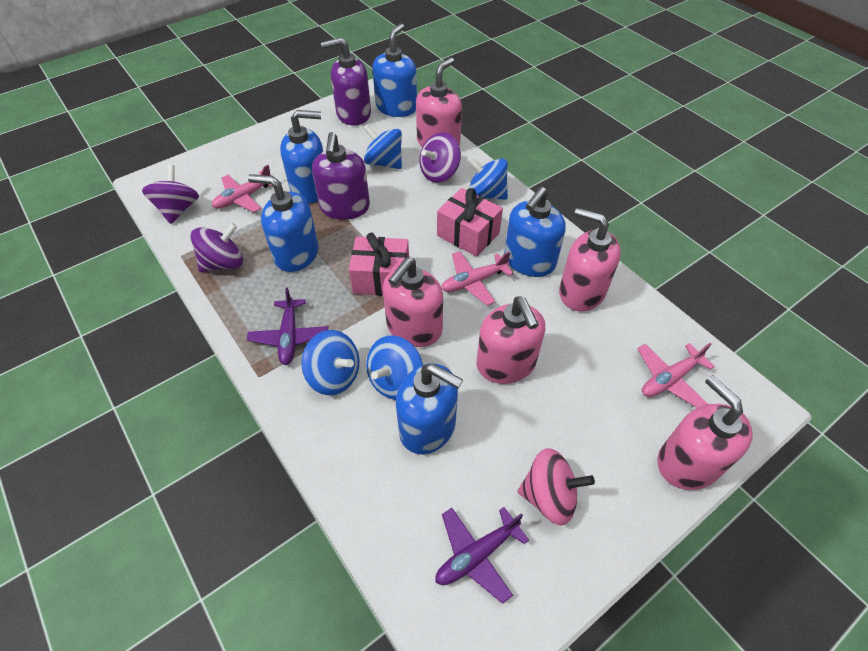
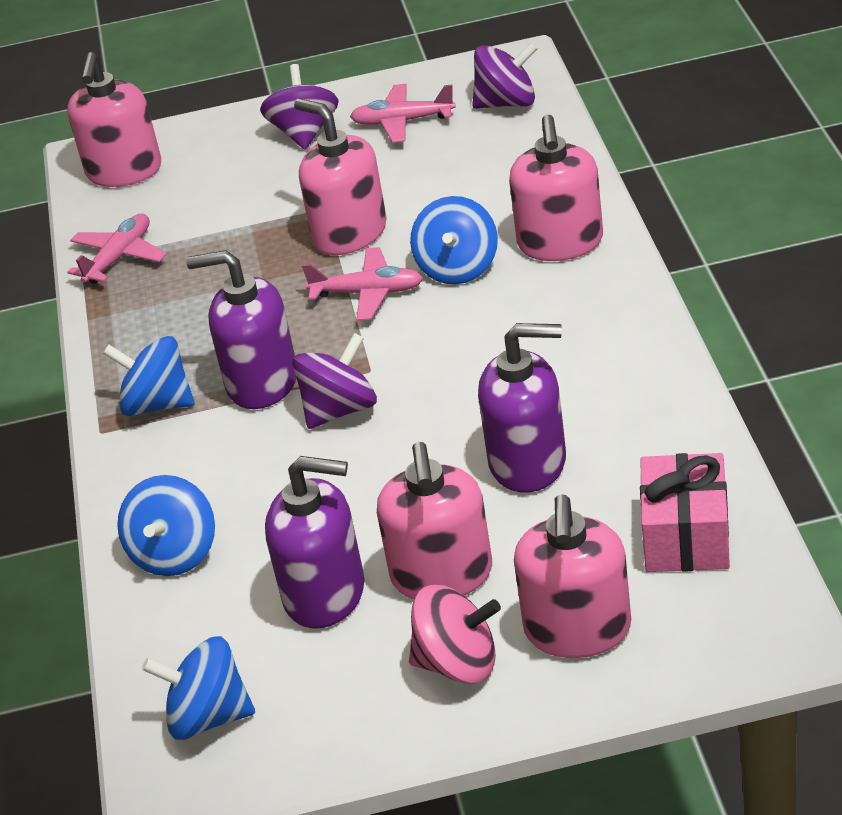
blue soap dispenser: [248,174,319,272] [280,110,323,203] [372,23,417,117] [396,363,463,455] [504,187,566,277] = 5 -> none = 0
pink gift: [349,233,409,296] [437,188,503,257] = 2 -> [640,453,730,572] = 1
purple plane: [247,287,328,365] [435,507,529,604] = 2 -> none = 0
purple soap dispenser: [312,132,370,220] [321,37,371,126] = 2 -> [186,250,296,409] [265,456,364,629] [478,323,566,493] = 3

